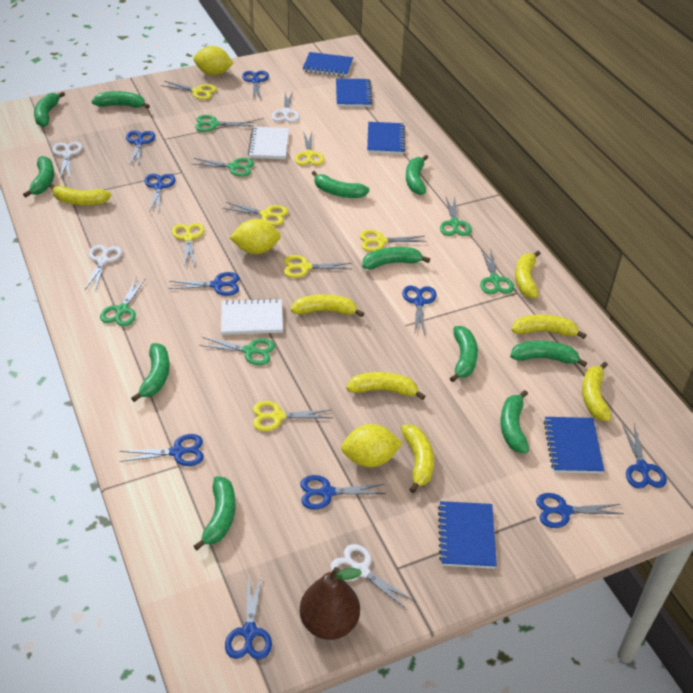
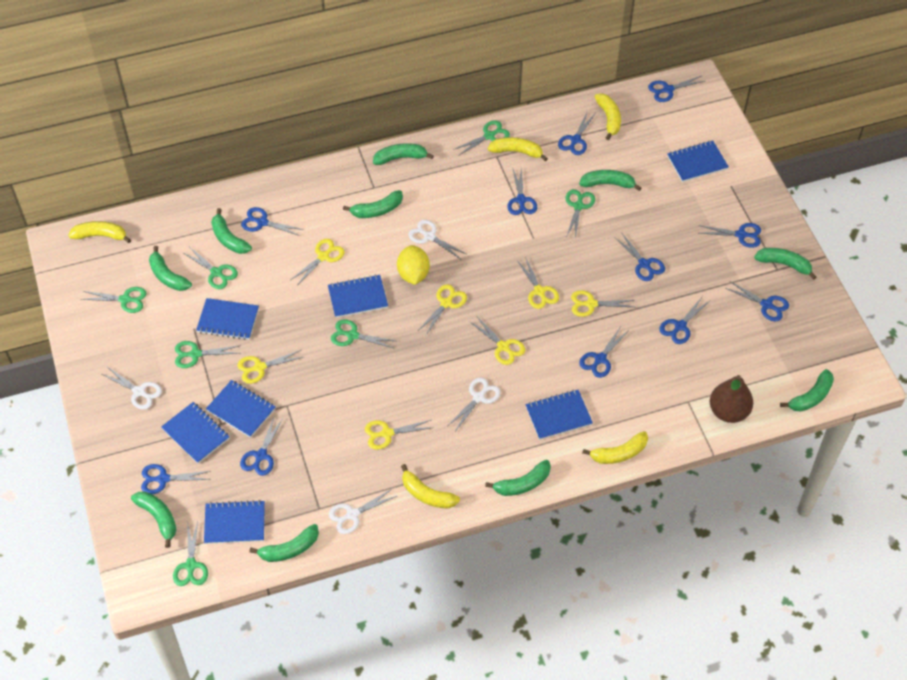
blue notebook: [303,52,353,77] [336,78,372,107] [367,122,405,154] [438,501,497,569] [544,417,605,474] = 5 -> [161,402,229,464] [196,298,259,340] [204,500,265,544] [206,380,276,438] [328,275,388,318] [526,390,593,440] [667,141,729,182] = 7
blue scissors: [120,434,204,466] [126,131,155,166] [145,174,175,212] [168,272,239,296] [225,574,272,660] [242,71,269,100] [300,475,386,510] [402,286,437,335] [536,493,624,528] [623,424,667,489] = 10 -> [141,464,211,494] [240,417,283,476] [241,207,304,236] [507,168,537,215] [558,111,595,155] [579,328,629,378] [614,233,665,281] [648,76,705,102] [659,297,709,344] [699,223,761,248] [726,281,789,322] = 11
green banana: [23,156,54,197] [34,92,65,127] [92,91,150,109] [131,343,170,402] [194,476,235,550] [312,171,370,198] [362,247,430,269] [406,155,428,195] [450,326,478,382] [500,390,529,453] [510,341,587,367] = 11 -> [131,491,177,548] [149,246,192,291] [211,208,252,254] [250,524,319,562] [343,190,403,218] [373,143,434,165] [485,460,551,496] [579,170,641,191] [754,248,817,280] [780,369,834,412] = 10
green scissors: [100,278,146,326] [192,158,254,177] [195,115,255,132] [199,337,275,365] [440,197,472,236] [480,249,514,294] = 6 -> [81,287,147,313] [173,521,208,586] [175,341,241,368] [184,248,238,289] [331,319,395,348] [453,120,510,156] [566,189,595,238] = 7
white notebook: [221,298,283,335] [248,127,289,159] = 2 -> none = 0
yellow banana: [49,183,111,205] [291,294,364,317] [346,372,425,400] [401,425,434,493] [512,315,586,339] [515,251,541,298] [582,362,612,421] = 7 -> [68,221,131,243] [401,464,460,509] [488,137,548,161] [582,431,648,464] [595,93,621,140] = 5
yellow lemon: [193,46,233,75] [230,219,281,254] [341,424,403,467] = 3 -> [397,245,430,285] = 1

